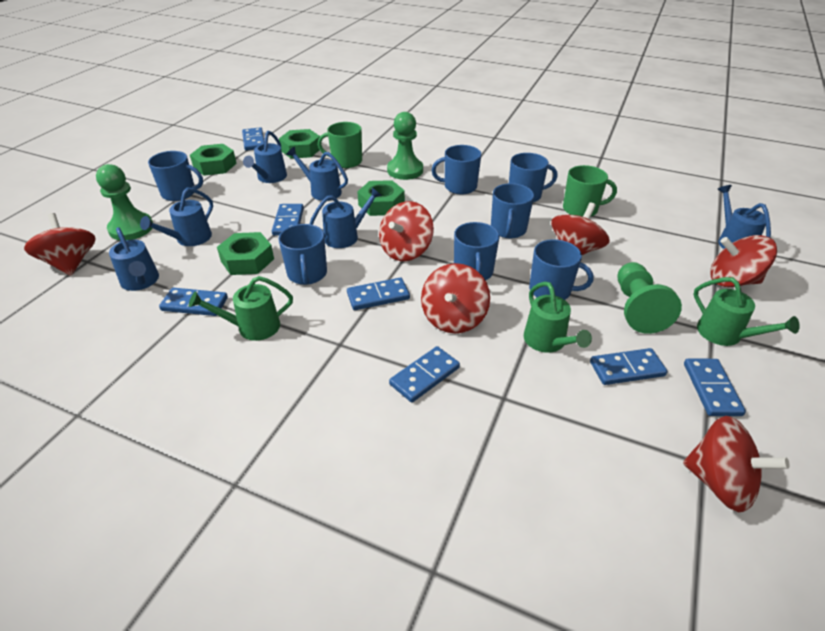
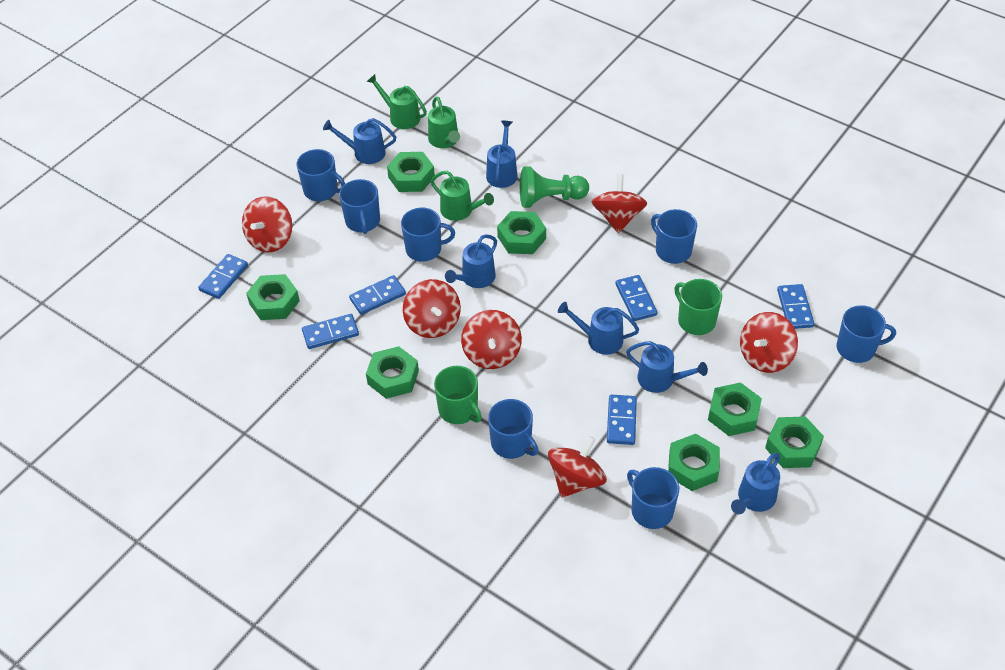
blue domino: [159,288,228,316] [242,127,264,151] [272,204,304,235] [347,278,410,310] [389,346,460,403] [590,348,667,385] [684,358,746,416] = 7 -> [198,254,248,299] [302,314,359,349] [349,275,406,315] [607,395,637,445] [615,275,657,321] [777,284,815,329] = 6
green nut: [190,144,237,176] [217,232,274,275] [279,129,320,159] [357,180,405,216] = 4 -> [246,274,300,320] [366,346,419,399] [387,152,435,192] [497,211,546,254] [668,434,720,491] [708,382,762,436] [765,416,824,468] = 7
green pawn: [96,164,153,240] [387,112,423,180] [618,262,682,334] = 3 -> [520,166,589,208] = 1

